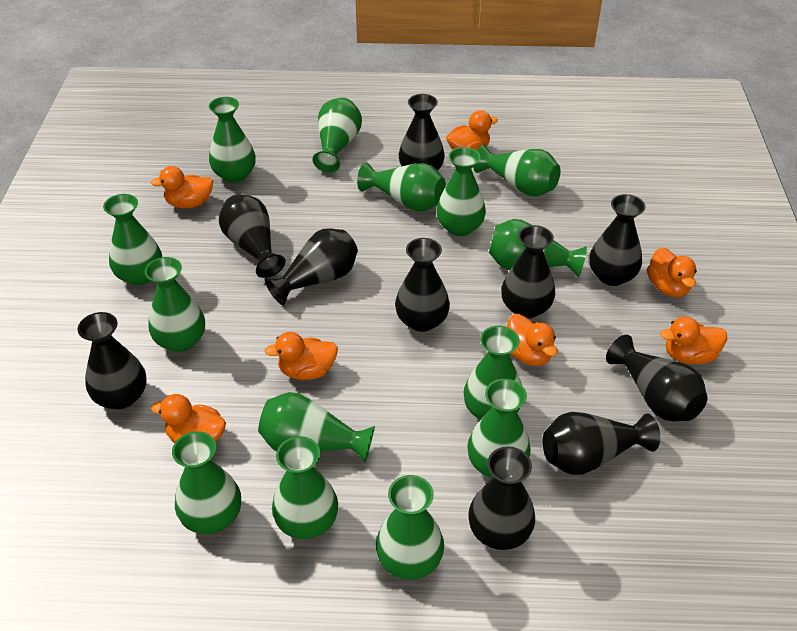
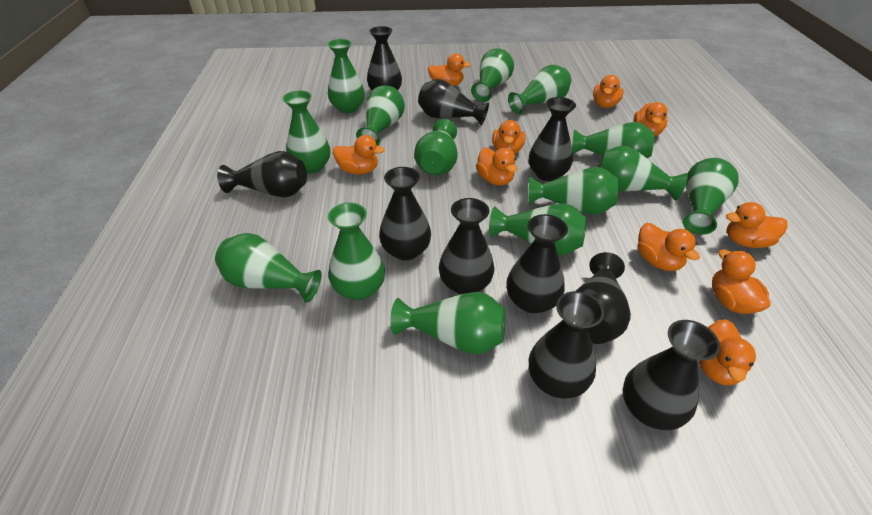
orange duck: [151,166,213,208] [151,394,226,443] [264,332,338,380] [446,110,498,151] [506,314,557,366] [647,247,697,297] [660,317,727,364] = 7 -> [333,135,385,174] [428,53,471,86] [476,147,517,186] [492,120,525,154] [593,75,624,108] [634,102,667,137] [637,223,700,271] [698,319,756,385] [712,249,771,314] [726,202,788,248] = 10

